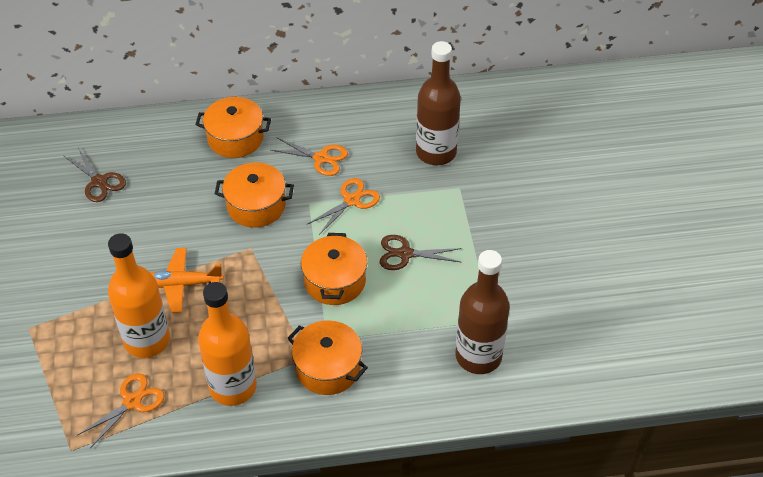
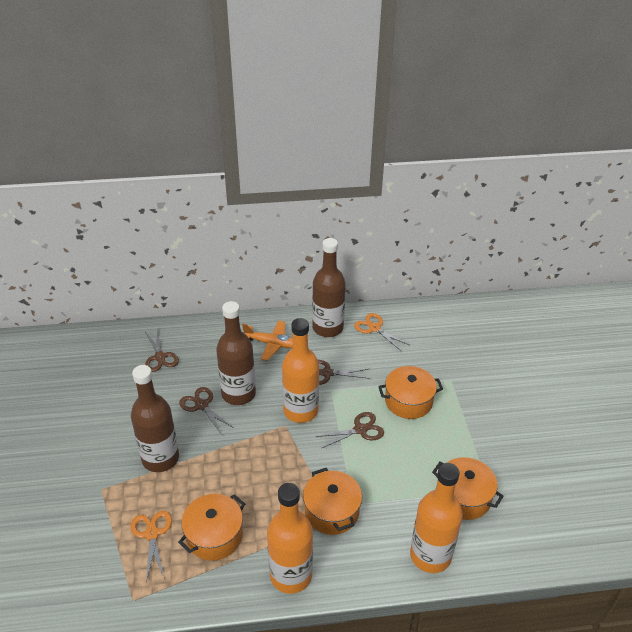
brown bottle: [416,41,461,165] [455,250,510,374] = 2 -> [131,365,179,472] [216,301,256,405] [312,238,346,337] = 3
brown scissors: [64,148,126,202] [380,235,462,270] = 2 -> [145,329,179,372] [179,387,234,435] [315,412,384,448] [318,360,370,385] = 4
orange bottle: [108,233,170,358] [198,282,257,406] = 2 -> [267,483,313,594] [282,318,319,423] [410,463,463,573] = 3
orange scissors: [78,373,165,448] [271,138,348,176] [308,178,380,235] = 3 -> [131,511,172,582] [354,313,409,351] = 2

